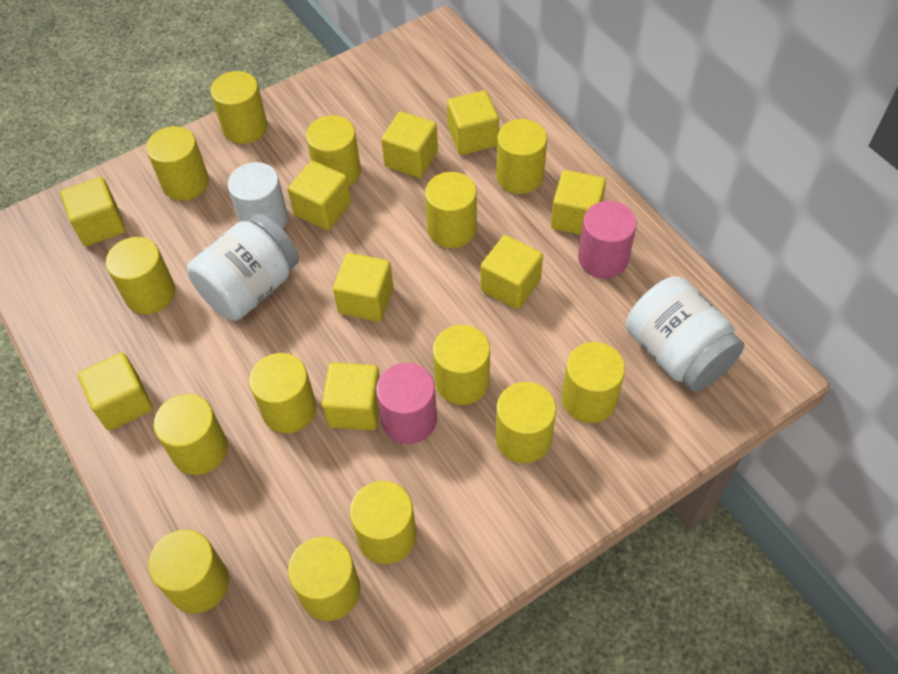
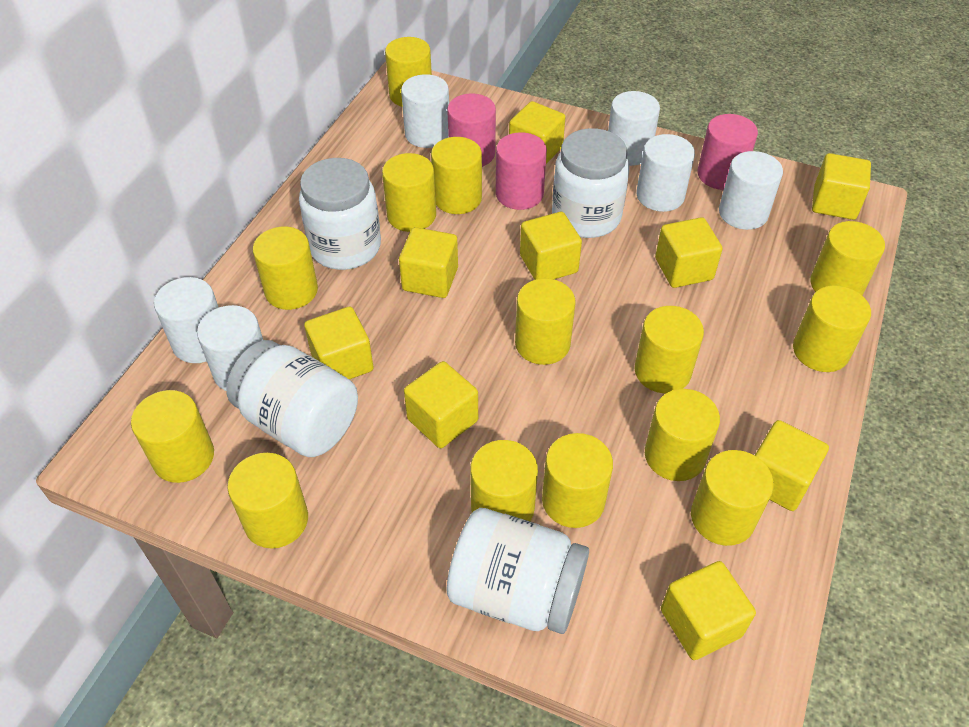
pink cylinder: [376,363,437,444] [578,201,637,278] = 2 -> [447,93,496,167] [496,132,547,210] [698,114,758,190] = 3
white cylinder: [228,162,288,229] = 1 -> [154,277,219,363] [197,305,263,391] [401,74,449,148] [608,91,660,166] [636,134,695,212] [719,151,783,230] = 6
white jar: [187,214,299,321] [626,276,744,392] = 2 -> [226,340,358,457] [299,158,381,270] [446,508,589,634] [552,128,629,238] = 4

